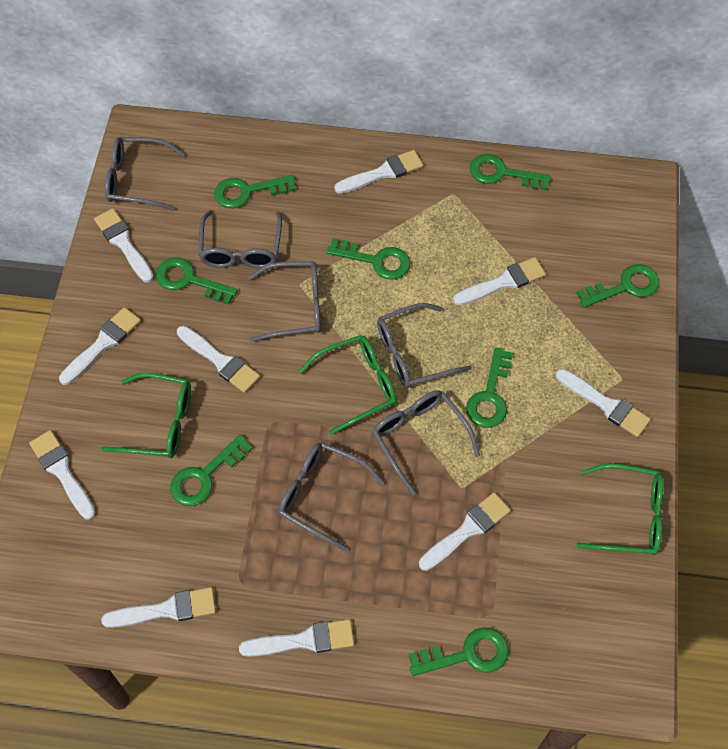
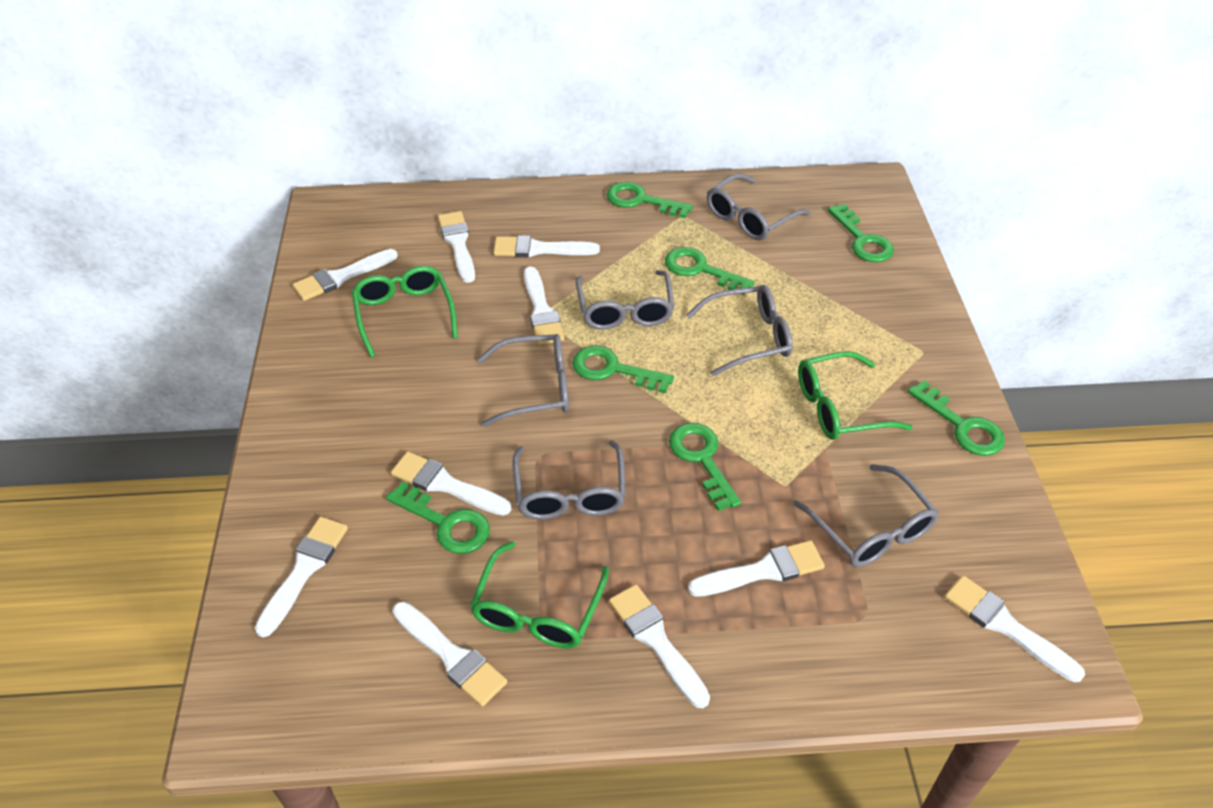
green key: [156,258,238,305] [170,434,253,506] [214,175,296,208] [327,238,410,280] [408,627,509,676] [466,347,513,428] [470,154,551,191] [577,264,659,308] = 8 -> [386,481,490,554] [572,346,674,393] [607,182,693,218] [665,247,755,295] [669,423,741,511] [828,204,894,262] [908,380,1005,456] = 7

